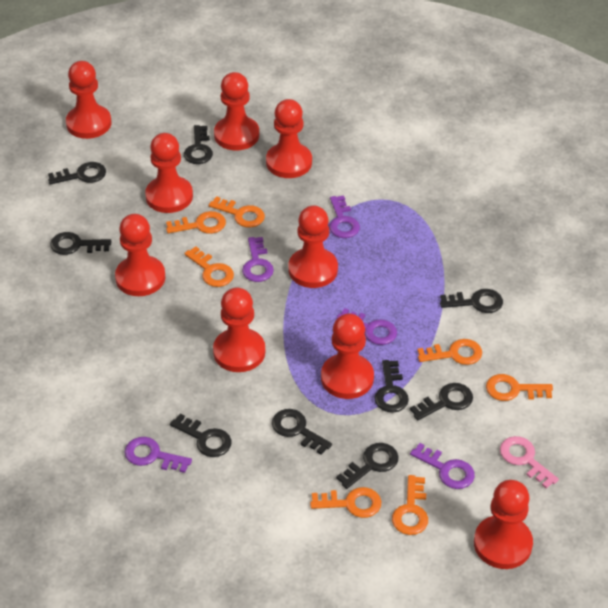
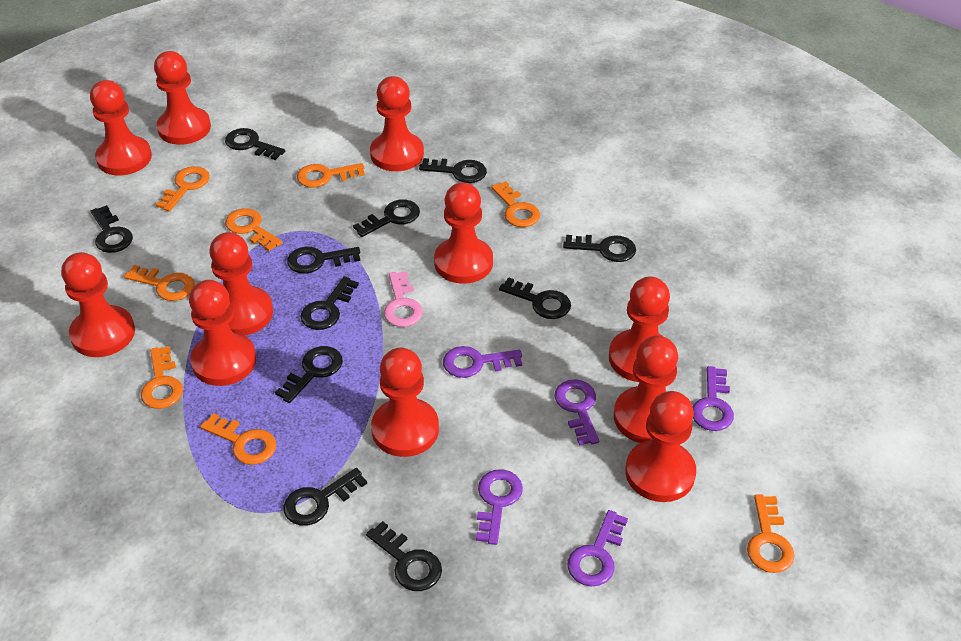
black key: [48,162,106,185] [50,232,111,255] [170,414,232,457] [184,125,213,164] [272,409,332,455] [336,443,399,489] [374,360,409,413] [410,383,473,420] [440,289,503,313] = 9 -> [90,205,133,253] [225,128,285,160] [275,346,343,403] [283,468,367,526] [287,246,360,274] [300,276,359,330] [353,199,420,237] [366,521,442,591] [419,158,487,183] [499,277,571,319] [563,235,636,262] = 11
orange key: [166,211,226,234] [184,247,234,287] [209,196,265,228] [310,487,382,518] [392,475,428,535] [417,339,482,365] [486,374,553,401] = 7 -> [124,265,195,301] [141,346,183,409] [156,166,210,211] [200,413,276,465] [225,208,283,251] [297,163,365,188] [491,181,540,227] [747,495,795,573] = 8
red pawn: [66,61,111,139] [115,214,165,296] [145,133,193,213] [213,288,265,372] [214,72,259,150] [266,99,312,178] [288,206,338,288] [321,314,374,399] [474,480,533,569] = 9 -> [61,252,135,357] [90,80,152,175] [154,51,211,145] [189,280,256,386] [209,232,273,335] [370,76,424,171] [371,348,439,457] [434,182,493,284] [609,276,670,382] [614,335,678,443] [625,391,696,502] = 11

